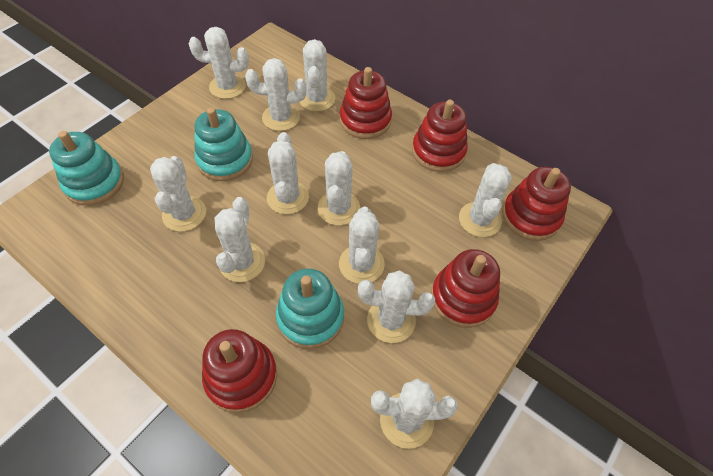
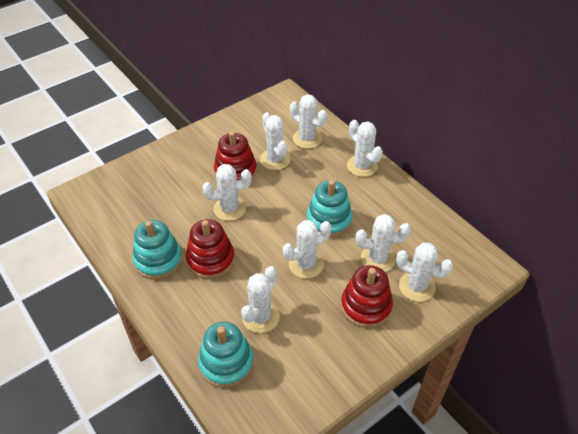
red stacking toy: [202,329,277,413] [340,67,392,139] [412,100,468,172] [431,249,500,328] [502,167,571,241] = 5 -> [186,219,235,279] [214,131,257,181] [341,265,393,328] = 3
white cactus: [150,156,206,232] [189,27,249,99] [215,197,265,282] [245,58,306,131] [267,132,309,214] [300,39,335,112] [318,151,360,225] [339,206,385,284] [358,271,435,343] [371,379,458,449] [459,163,512,237] = 11 -> [202,164,252,221] [241,266,280,333] [260,112,290,170] [283,220,331,279] [290,94,327,149] [347,120,383,177] [356,214,411,272] [396,243,453,302] = 8

